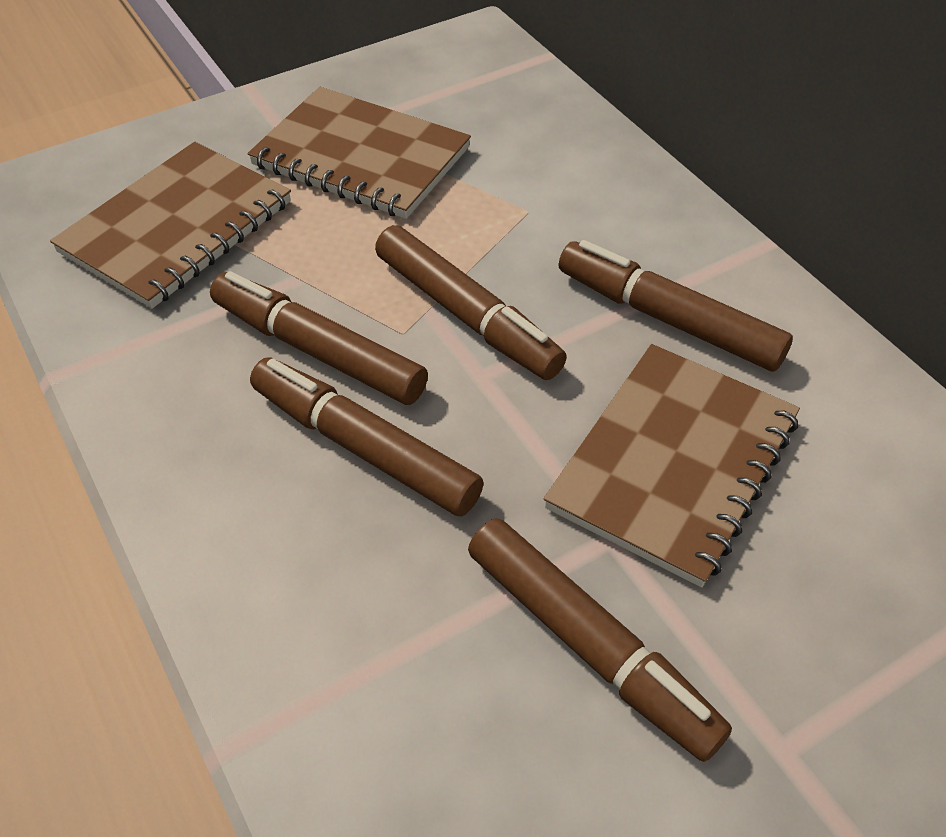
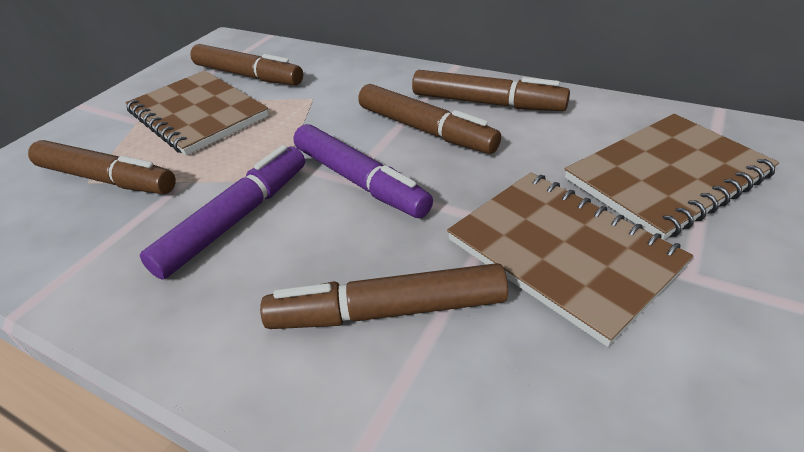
purple marker: none = 0 -> [140,145,305,280] [293,124,433,218] = 2

